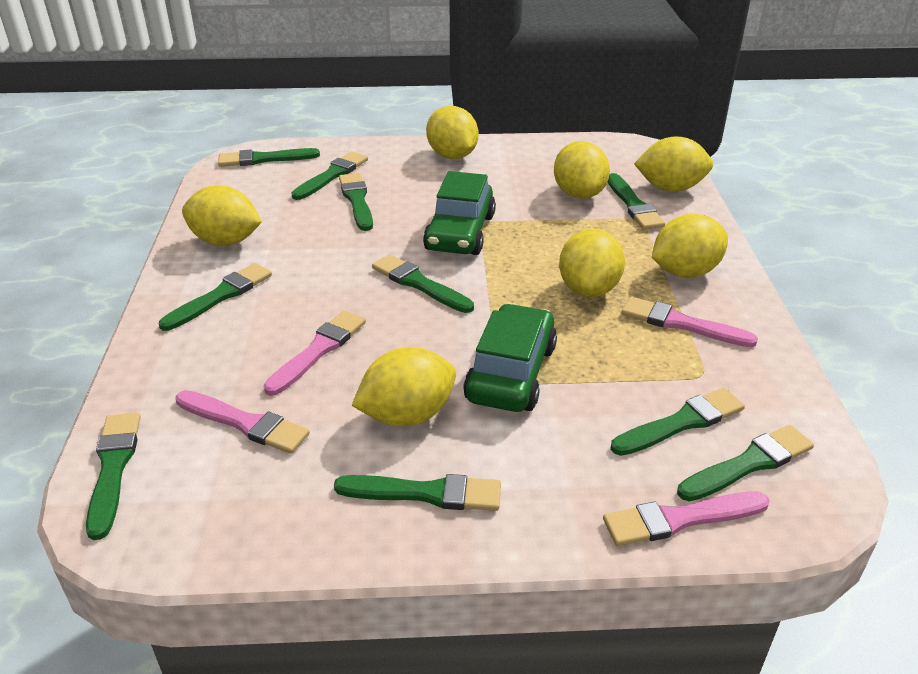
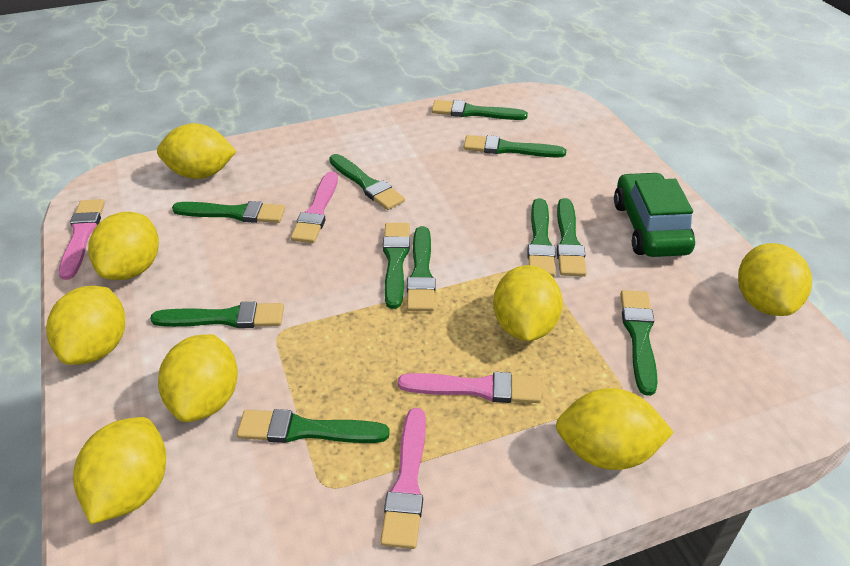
green brush: [86,413,141,540] [159,263,272,331] [218,148,320,167] [291,151,368,200] [334,474,501,511] [339,173,373,231] [372,254,474,313] [608,173,665,230] [611,388,745,456] [677,425,814,501] = 10 -> [150,302,284,328] [172,201,285,223] [237,409,390,443] [329,154,405,210] [383,223,410,309] [407,226,435,311] [432,100,528,120] [464,135,566,158] [528,198,556,277] [557,198,587,276] [621,290,658,396] = 11
green car: [423,171,496,255] [463,303,557,412] = 2 -> [614,172,695,257] = 1
yellow lemon: [182,185,262,246] [352,347,456,426] [426,106,479,159] [554,141,610,199] [559,229,625,297] [634,136,713,192] [652,214,728,278] = 7 -> [46,286,125,365] [73,417,166,524] [88,212,159,280] [157,123,237,179] [158,334,238,422] [493,265,563,341] [556,388,674,470] [738,243,812,316] = 8

